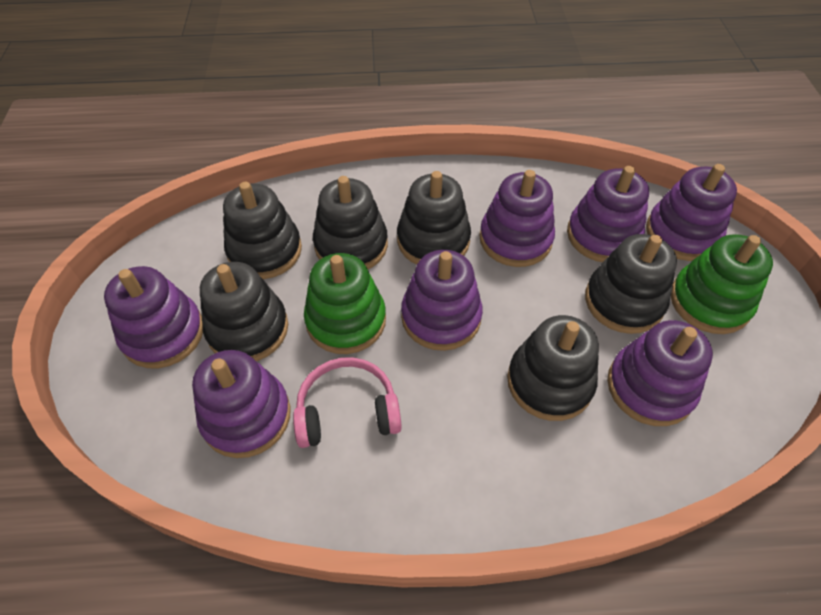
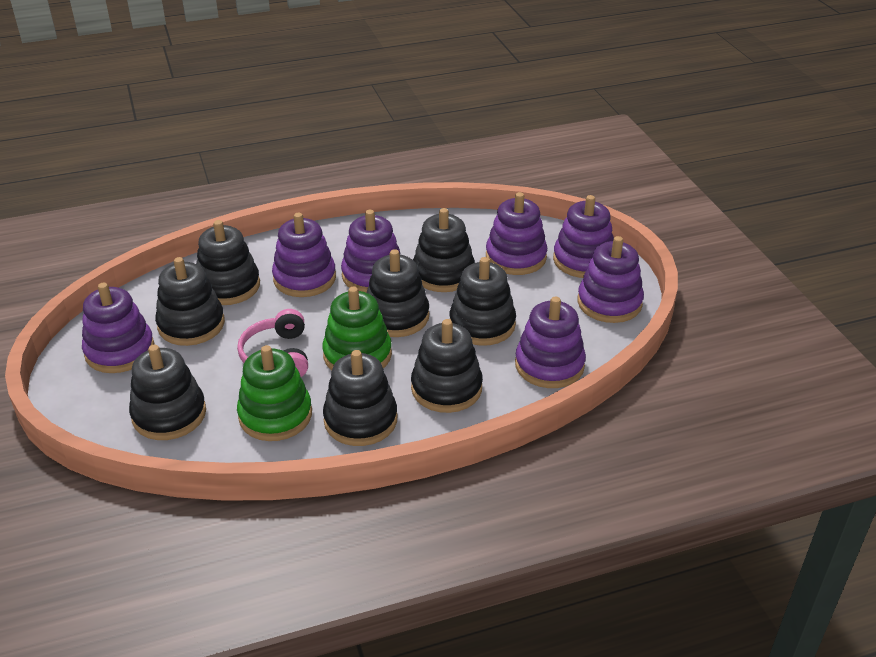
black stacking toy: [200,262,288,361] [223,182,302,279] [313,176,388,269] [397,171,471,265] [507,315,599,421] [585,234,677,334] = 6 -> [129,345,206,440] [155,257,225,346] [196,220,260,305] [323,350,398,446] [367,249,429,337] [411,319,483,413] [413,208,475,292] [450,257,516,346] = 8

